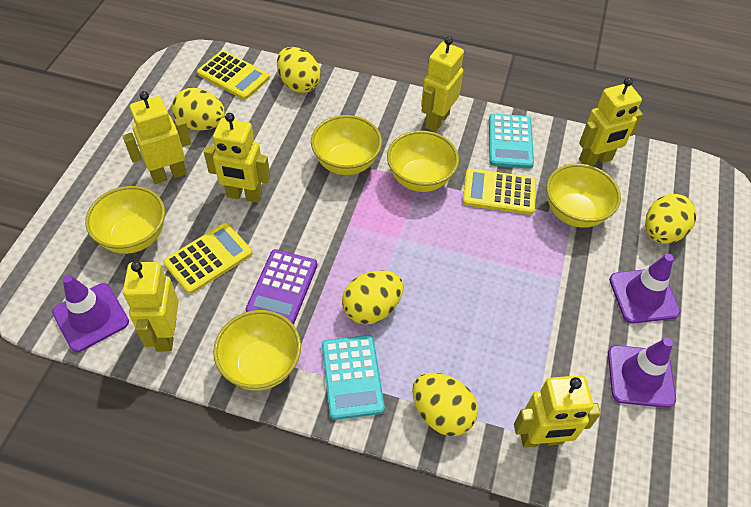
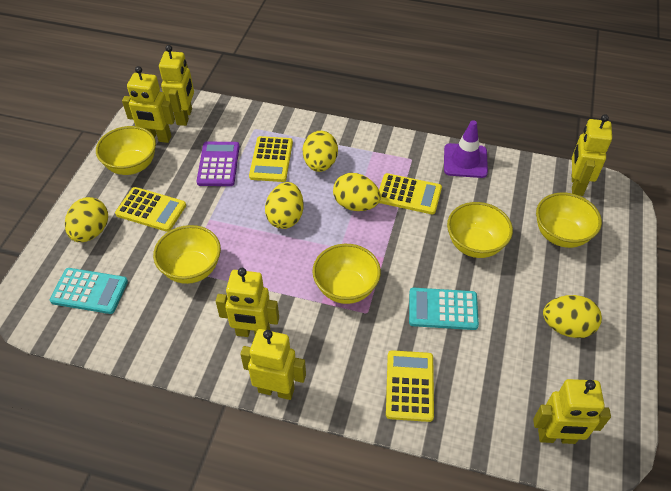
purple traffic cone: [52,275,129,352] [608,338,676,408] [609,254,680,324] = 3 -> [444,120,488,178] = 1
yellow calculator: [163,223,252,294] [197,50,270,100] [463,168,536,215] = 3 -> [115,187,186,232] [249,136,293,182] [379,173,442,214] [386,350,434,422] = 4

